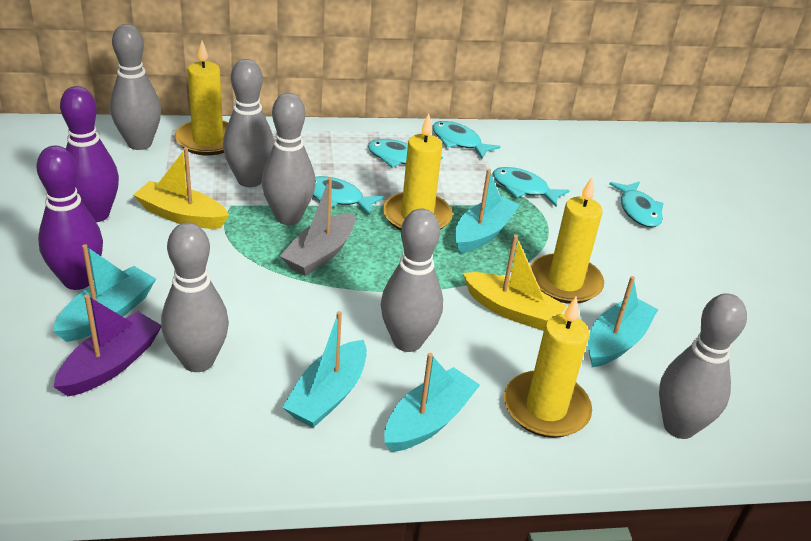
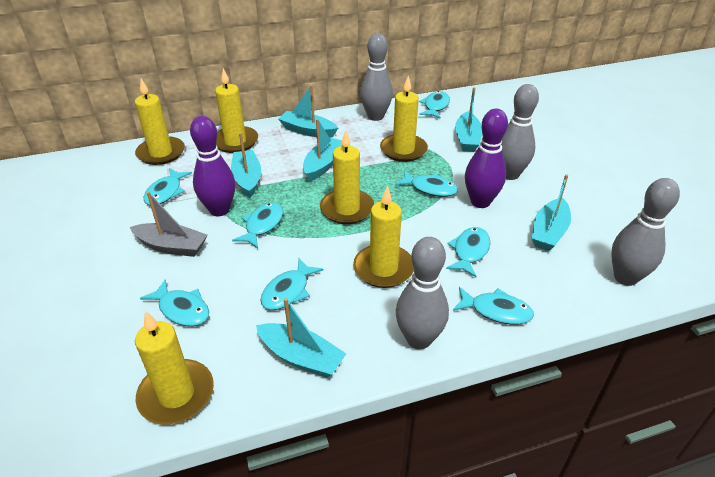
grey bowling pin: [110,24,161,150] [161,223,229,372] [223,59,274,187] [262,93,316,225] [381,208,443,352] [659,294,747,439] = 6 -> [360,33,393,121] [396,237,449,349] [501,84,539,180] [611,178,680,286] = 4
purple boat: [54,294,161,396] = 1 -> none = 0
turquoise boat: [53,244,156,342] [282,311,367,428] [384,353,480,452] [454,169,520,253] [588,276,658,367] = 5 -> [231,133,261,198] [256,298,346,378] [278,85,338,138] [303,119,342,181] [455,87,482,152] [532,174,571,251] = 6
turquoise fish: [313,176,384,216] [368,139,443,167] [432,121,501,159] [493,167,570,207] [609,181,664,227] = 5 -> [140,280,209,326] [144,168,192,205] [232,203,283,248] [260,258,323,310] [395,171,458,197] [419,91,450,119] [446,227,490,277] [453,287,534,325] = 8
yellow boat: [133,148,229,229] [463,235,567,331] = 2 -> none = 0
yellow candle: [175,41,228,156] [383,113,452,231] [504,297,592,438] [530,177,604,304] = 4 -> [135,79,185,165] [135,310,214,425] [215,68,258,153] [320,130,374,224] [353,186,414,288] [380,76,428,162] = 6

